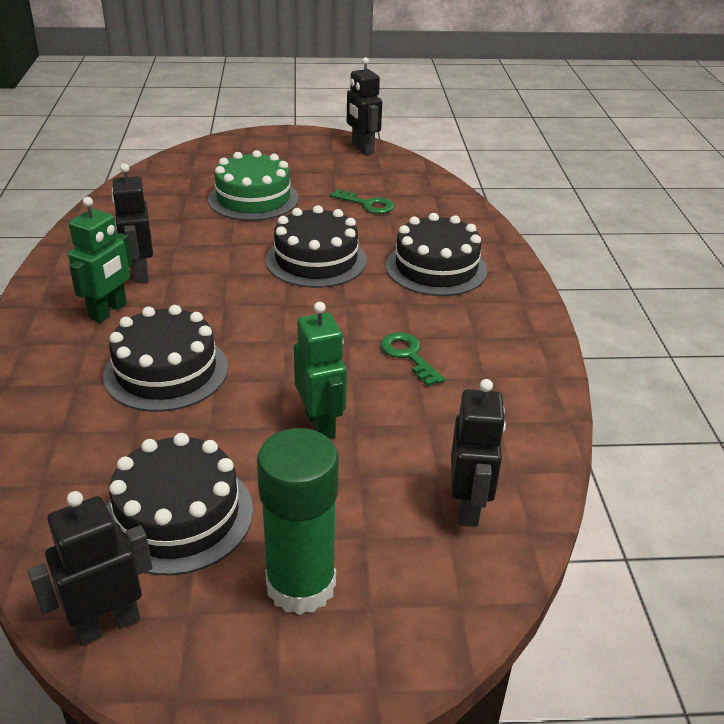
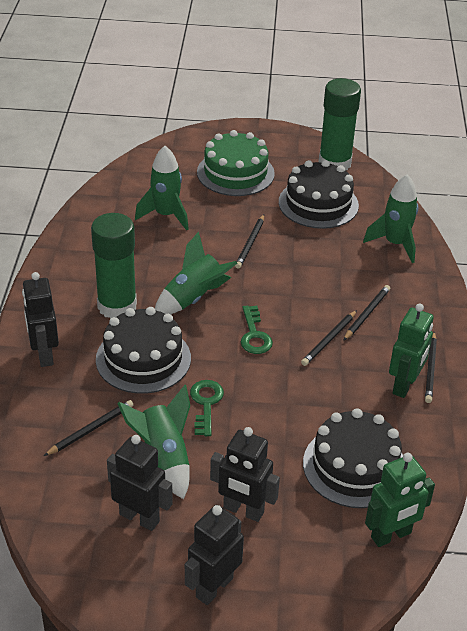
black cake: [103,305,228,412] [106,433,253,576] [266,205,367,288] [386,213,488,296] = 4 -> [96,307,191,394] [279,160,359,229] [303,408,403,508] = 3
black pencil: none = 0 -> [44,400,133,456] [235,214,264,269] [301,310,357,366] [343,285,390,341] [425,332,437,403] = 5
green glue stick: [257,428,339,615] = 1 -> [91,213,137,318] [318,78,361,170] = 2
green rocket: none = 0 -> [117,385,190,499] [135,146,189,230] [155,231,237,314] [363,174,418,263] = 4

